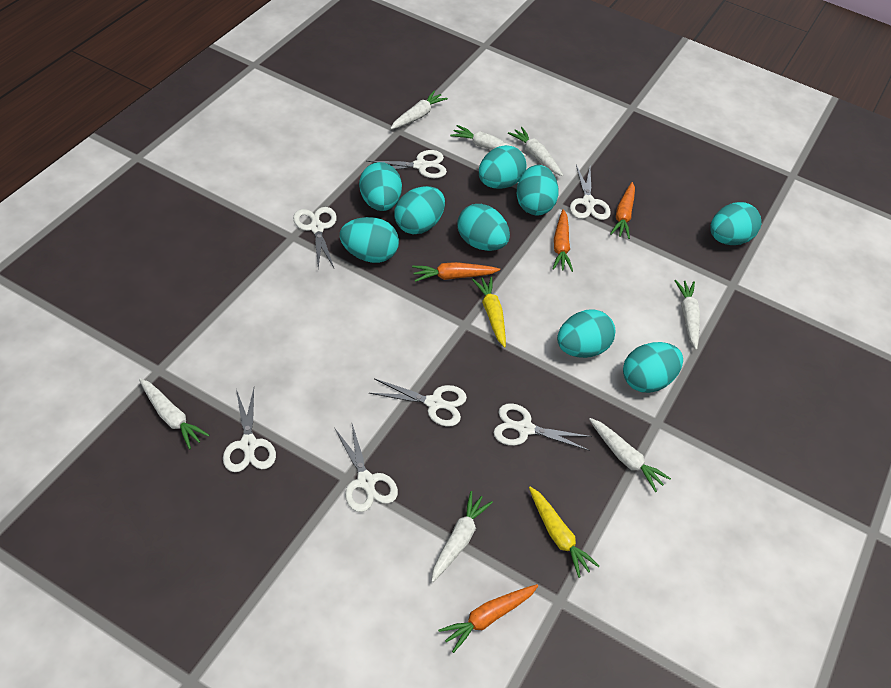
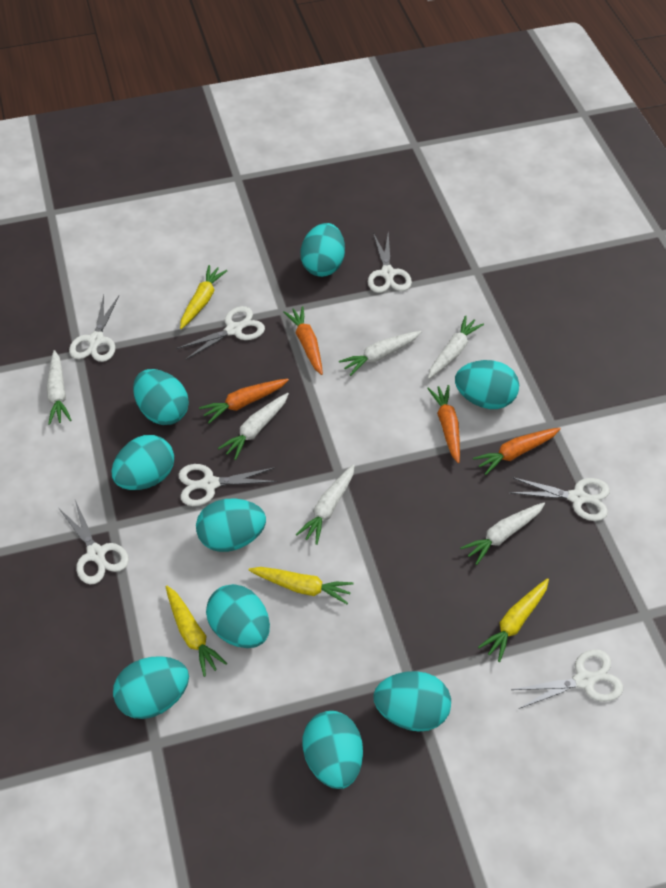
white carrot: [139,378,210,449] [390,90,448,129] [431,491,493,582] [450,125,526,156] [508,127,563,176] [589,418,671,492] [675,280,700,350] = 7 -> [47,350,72,425] [218,393,289,460] [296,464,355,545] [339,331,421,376] [428,315,484,379] [460,503,545,565] = 6
yellow carrot: [472,276,506,348] [529,487,599,578] = 2 -> [166,586,227,677] [180,265,227,329] [248,567,353,604] [478,578,549,662] = 4

